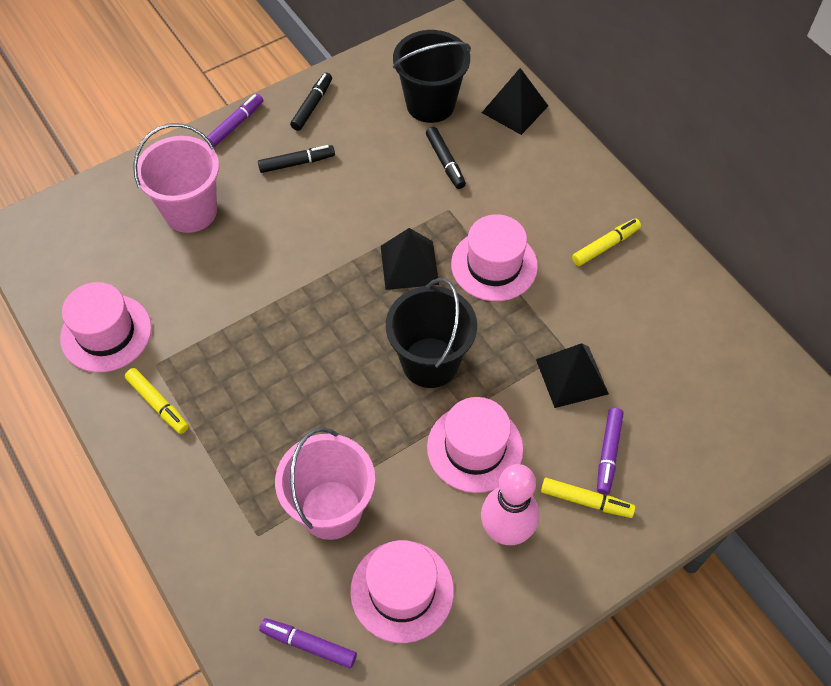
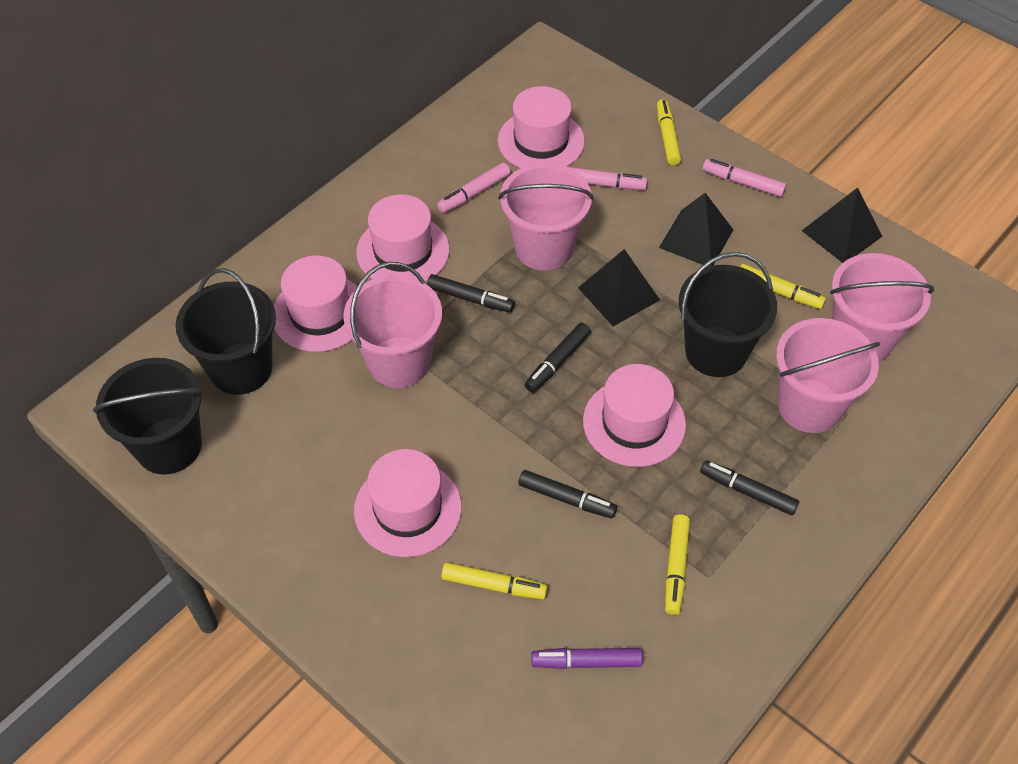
black bucket: [386,278,477,388] [393,30,471,123] = 2 -> [93,358,204,474] [176,268,276,395] [679,252,777,377] = 3
black marker: [258,145,335,173] [290,73,332,131] [426,127,466,189] = 3 -> [427,274,515,313] [518,470,617,519] [525,323,591,393] [700,460,799,515] = 4
pink bowling pin: [481,464,539,545] = 1 -> none = 0
pink bucket: [133,123,219,233] [275,427,375,540] = 2 -> [343,262,442,388] [498,163,594,271] [776,318,880,433] [830,253,934,362] = 4
pink hat: [60,282,152,372] [350,540,454,643] [427,397,523,493] [451,214,538,301] = 4 -> [274,255,357,352] [354,449,462,557] [356,194,449,282] [498,86,585,168] [583,364,686,467] = 5
pink marker: none = 0 -> [437,163,510,213] [568,167,647,190] [702,159,786,197] = 3
purple marker: [207,94,263,147] [259,618,357,668] [597,408,624,494] = 3 -> [531,648,643,669] = 1
yellow marker: [125,368,189,434] [541,478,636,518] [572,218,641,266] = 3 -> [441,562,548,599] [657,99,681,165] [665,514,690,615] [740,264,826,309] = 4

